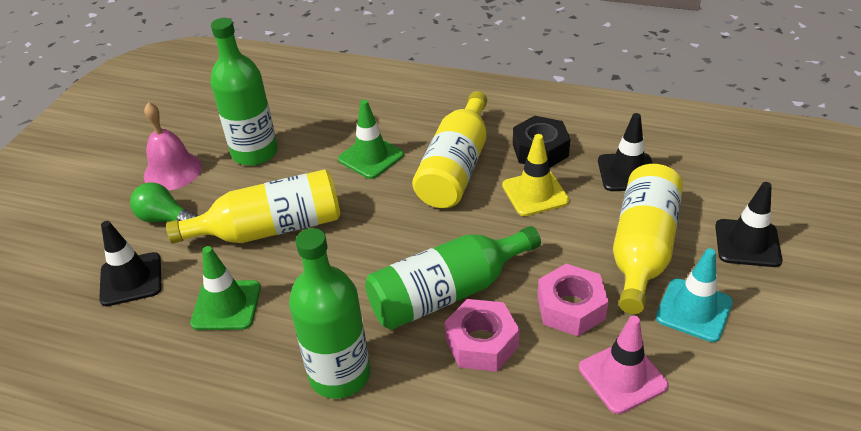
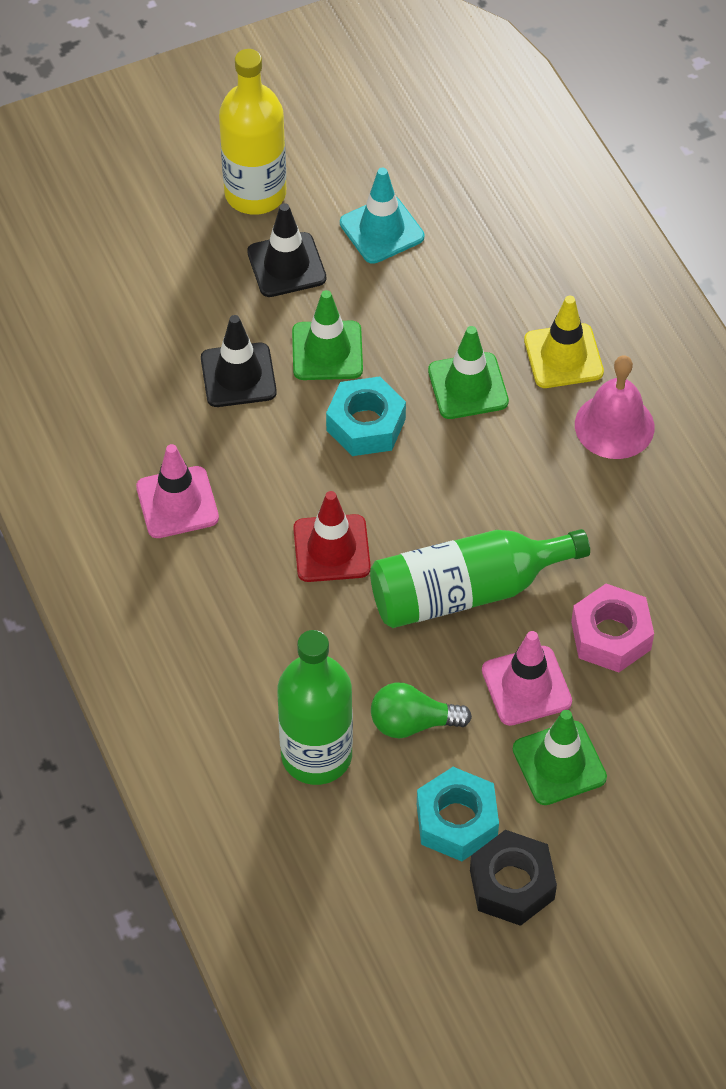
black traffic cone: [99,221,162,306] [598,113,653,191] [715,182,782,267] = 3 -> [201,315,277,407] [247,203,326,297] = 2
green bottle: [210,18,278,166] [289,228,370,399] [365,226,541,330] = 3 -> [277,630,353,785] [370,529,590,628] = 2
green traffic cone: [190,246,261,330] [338,99,404,179] = 2 -> [292,290,363,380] [428,326,509,419] [513,710,607,805] = 3
pink nut: [445,299,520,372] [537,264,609,336] = 2 -> [571,583,654,673] = 1
pink traffic cone: [579,316,669,414] = 1 -> [136,444,219,538] [482,631,572,726] = 2
red traffic cone: none = 0 -> [293,491,371,582] = 1
turquoise nut: none = 0 -> [326,376,406,456] [417,767,499,861] = 2
yellow bottle: [166,169,340,244] [412,91,487,208] [613,164,683,314] = 3 -> [219,49,286,215] = 1

